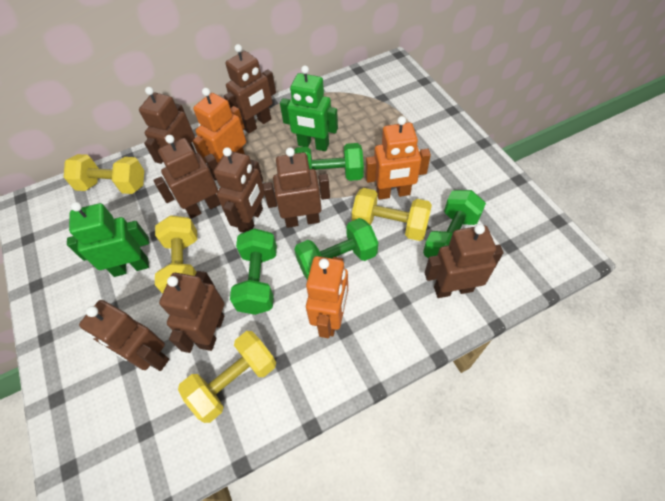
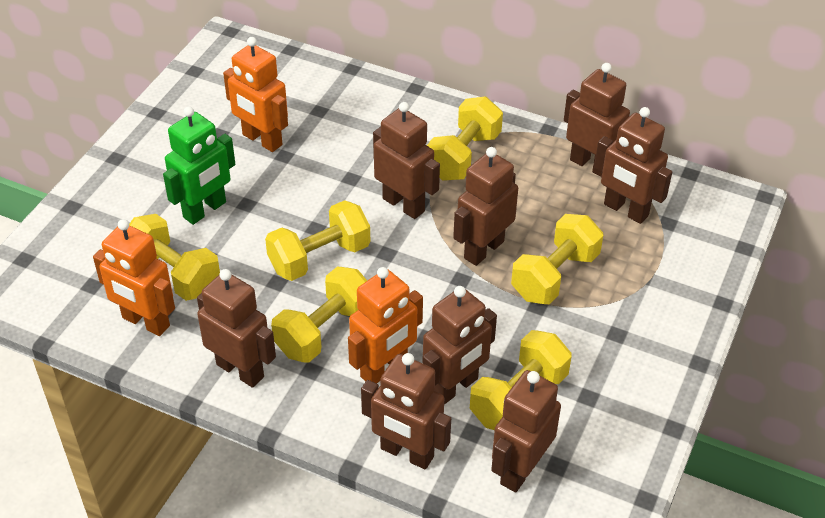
green dumbbell: [230,228,277,315] [294,143,364,181] [294,218,378,280] [423,190,486,258] = 4 -> none = 0
green robot: [67,202,149,277] [280,65,338,151] = 2 -> [163,106,235,225] = 1
yellow dumbbell: [64,154,144,194] [155,215,197,294] [178,331,276,423] [352,188,432,241] = 4 -> [129,214,220,301] [265,200,370,281] [271,267,367,363] [427,97,503,181] [470,330,572,430] [511,214,603,304] = 6

